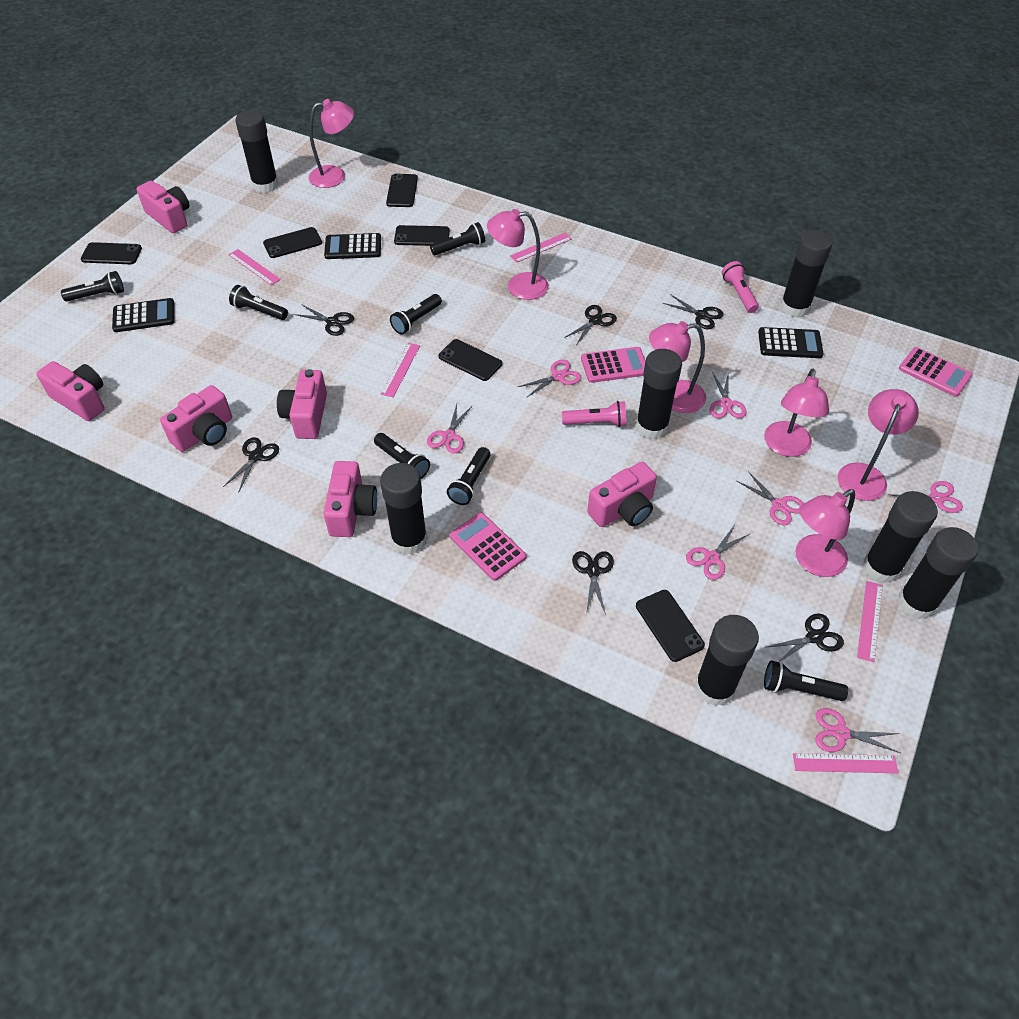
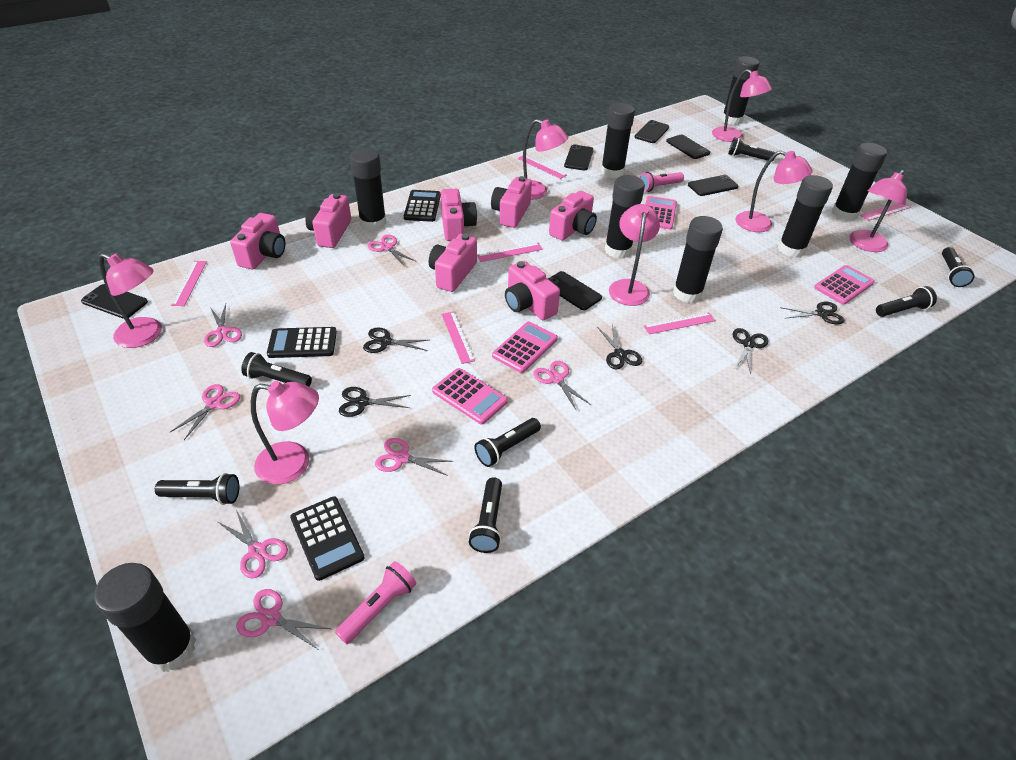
black glue stick: [235,110,279,193] [380,463,427,555] [636,349,682,439] [695,615,759,706] [780,230,833,318] [863,491,938,583] [898,527,978,619] = 7 -> [94,563,196,672] [350,148,386,230] [601,103,635,178] [605,175,645,258] [673,216,723,303] [722,56,760,125] [778,175,833,257] [832,143,887,221] = 8
black scissors: [223,437,279,493] [293,305,354,336] [564,305,617,345] [572,551,614,615] [663,294,724,329] [764,613,844,661] = 6 -> [339,387,411,417] [363,328,429,353] [597,325,642,370] [733,328,768,374] [780,302,844,324] = 5
pink calculator: [450,513,526,581] [581,347,645,383] [899,347,973,397] = 3 -> [432,368,508,424] [492,321,558,373] [645,196,677,230] [814,265,875,305] = 4
pink camera: [36,361,105,421] [136,181,189,233] [160,385,232,452] [277,369,327,439] [323,461,377,537] [587,462,657,527] = 6 -> [230,213,285,269] [305,193,351,248] [429,234,477,292] [441,189,477,241] [491,176,532,228] [505,261,560,320] [549,191,597,241] = 7
pink lamp: [309,99,354,188] [487,209,549,300] [649,321,706,413] [764,369,829,457] [796,489,855,577] [838,389,919,501] = 6 -> [99,253,162,348] [251,381,319,485] [523,119,568,200] [609,204,660,306] [712,69,772,142] [736,150,812,232] [850,170,907,252] = 7
pink ruler: [228,249,281,285] [381,343,420,397] [510,233,572,263] [793,753,899,773] [857,581,883,662] = 5 -> [171,261,207,306] [441,311,475,364] [477,243,543,262] [517,155,567,179] [643,312,715,334] [860,203,911,221] = 6

